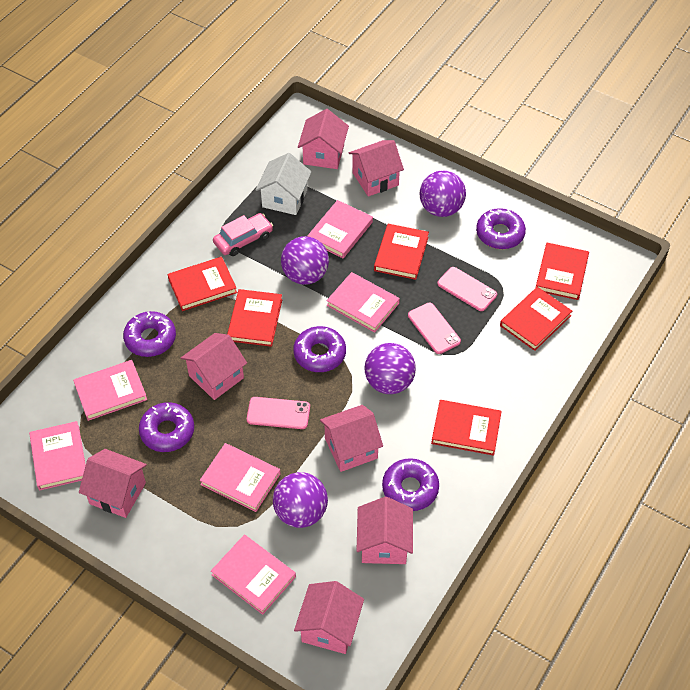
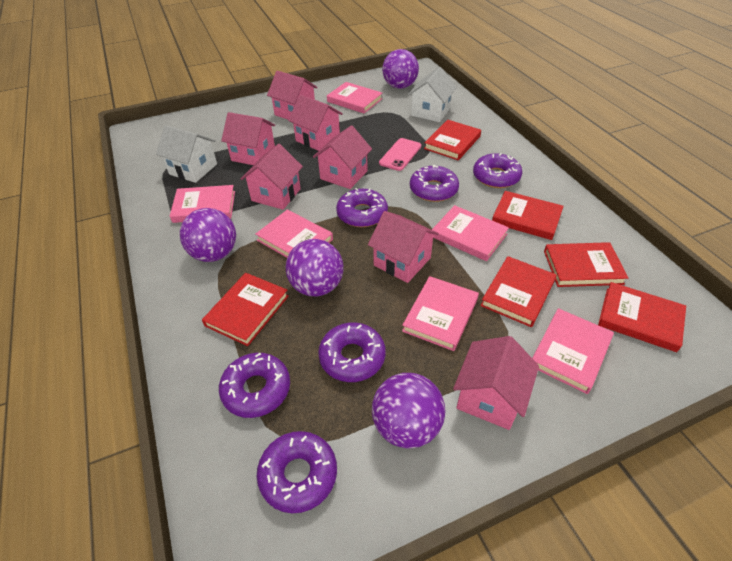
pink car: [213,213,273,256] = 1 -> none = 0
pink phone: [247,397,310,429] [408,303,461,354] [437,267,497,311] = 3 -> [379,138,421,171] = 1
purple donut: [123,311,176,357] [139,402,194,452] [293,326,346,372] [382,458,439,511] [476,208,526,249] = 5 -> [219,353,290,418] [257,431,337,513] [318,323,386,382] [336,188,388,227] [410,164,459,202] [473,153,522,188] = 6
white house: [256,153,311,215] = 1 -> [156,125,217,183] [408,67,457,122] = 2

